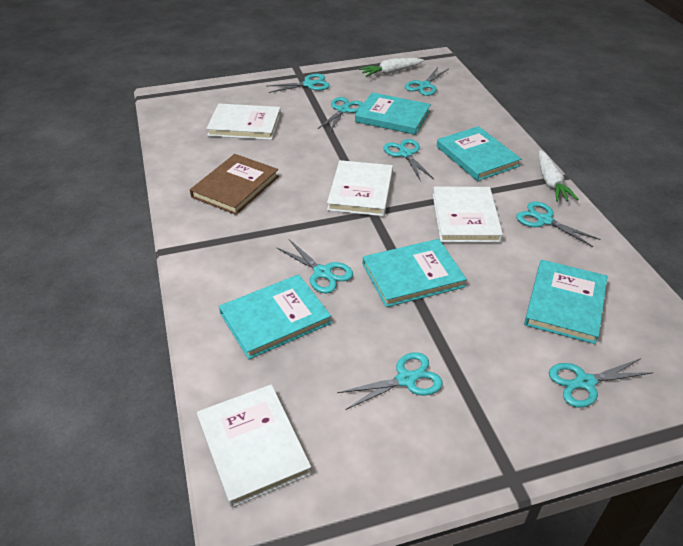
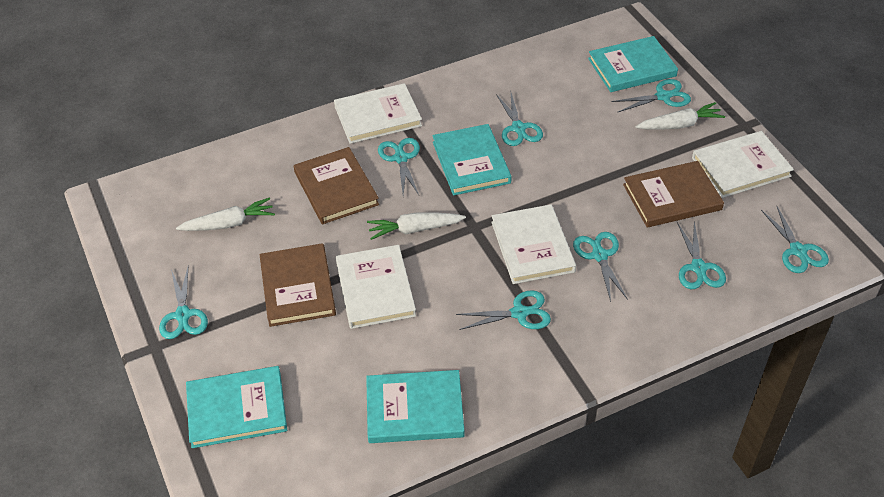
brown book: [190,154,279,215] = 1 -> [260,243,336,327] [294,147,379,224] [623,161,724,228] = 3
turquoise book: [219,274,331,359] [355,92,431,135] [363,239,467,307] [437,126,521,181] [524,260,608,344] = 5 -> [186,366,287,448] [366,370,464,443] [432,124,512,196] [588,36,678,92] = 4
white carrot: [359,58,424,77] [539,150,579,202] = 2 -> [176,197,275,231] [367,212,466,240] [636,102,725,130] = 3

